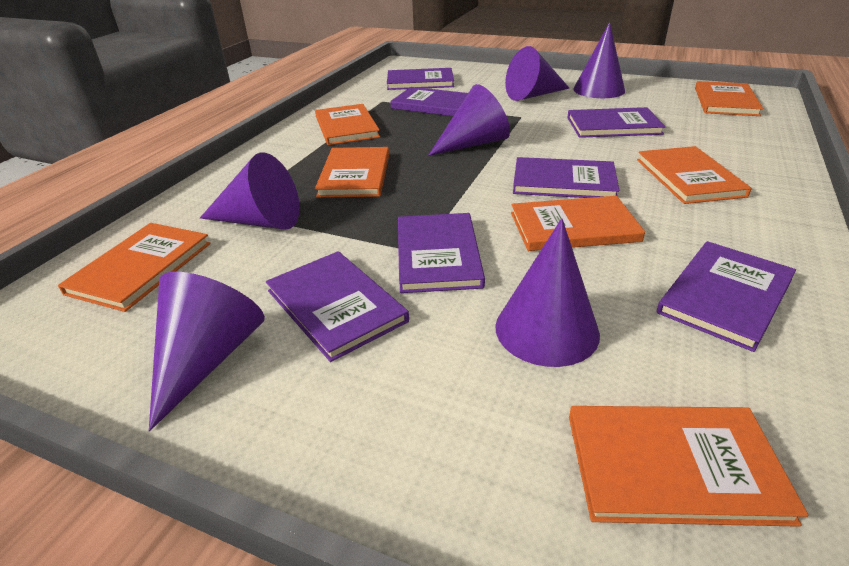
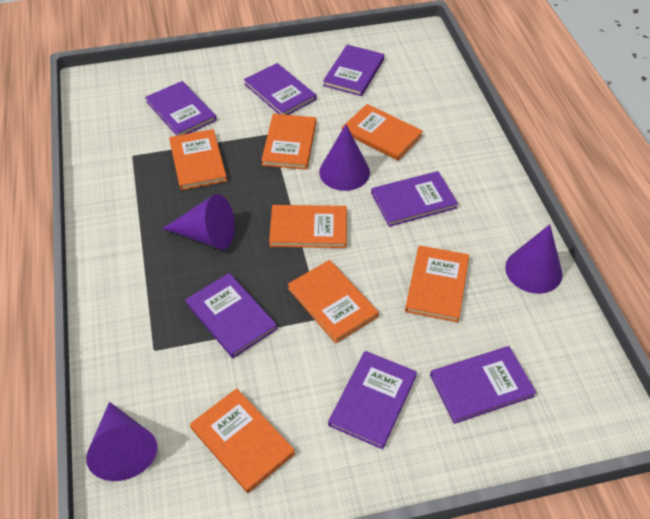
purple cone: [149,272,265,431] [200,153,300,230] [428,84,510,156] [495,218,600,367] [505,46,570,101] [573,22,625,98] = 6 -> [86,402,157,481] [162,194,235,250] [319,124,370,191] [505,224,562,294] = 4

